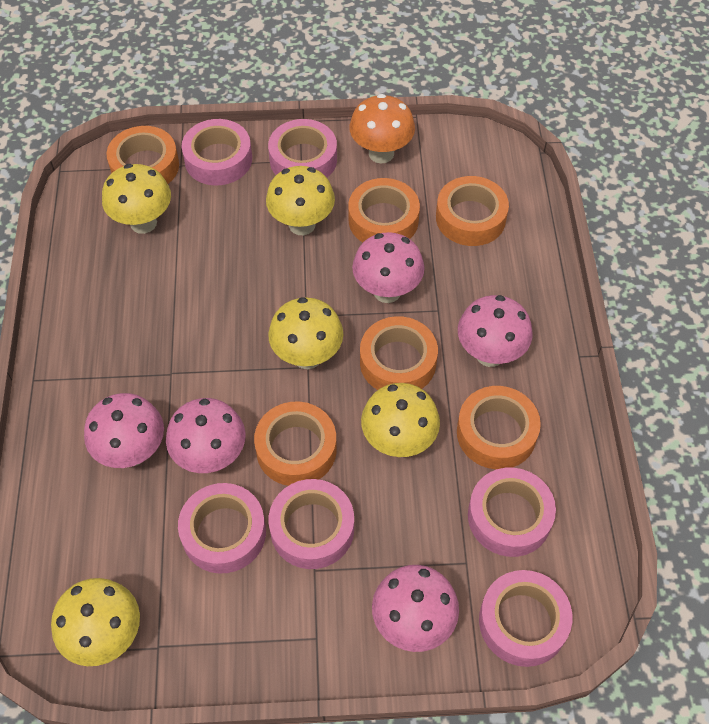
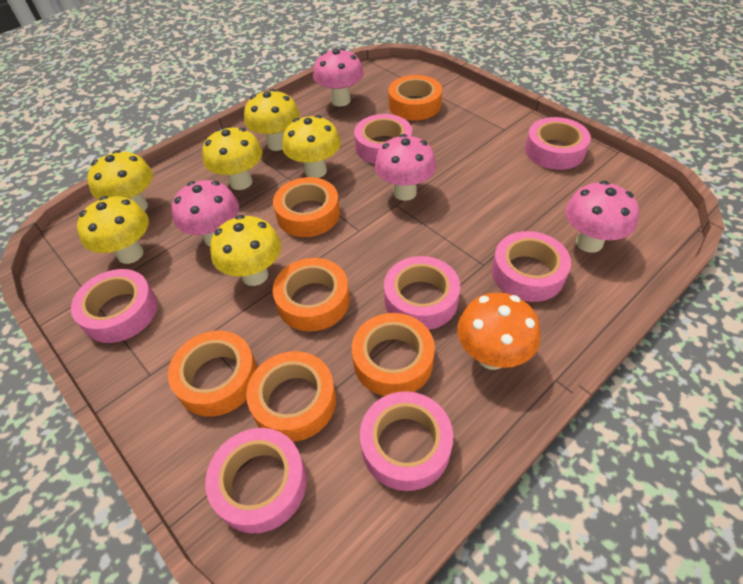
pink mushroom: [84,393,164,468] [166,398,246,473] [352,232,425,303] [372,565,459,652] [458,295,533,367] = 5 -> [172,180,239,246] [313,48,364,107] [374,134,436,201] [565,181,639,253] = 4
pink tape: [178,483,266,574] [182,119,252,185] [268,119,337,178] [269,479,354,569] [468,468,556,557] [479,570,572,667] = 6 -> [71,269,157,343] [205,428,307,533] [354,114,412,164] [360,391,453,491] [384,256,460,330] [492,231,571,302] [525,117,591,170] = 7
yellow mushroom: [51,578,140,666] [102,164,171,234] [266,166,335,235] [268,297,343,369] [361,383,440,457] = 5 -> [77,196,149,264] [87,150,153,211] [202,128,263,190] [210,215,281,286] [244,89,299,151] [282,115,341,178] = 6

